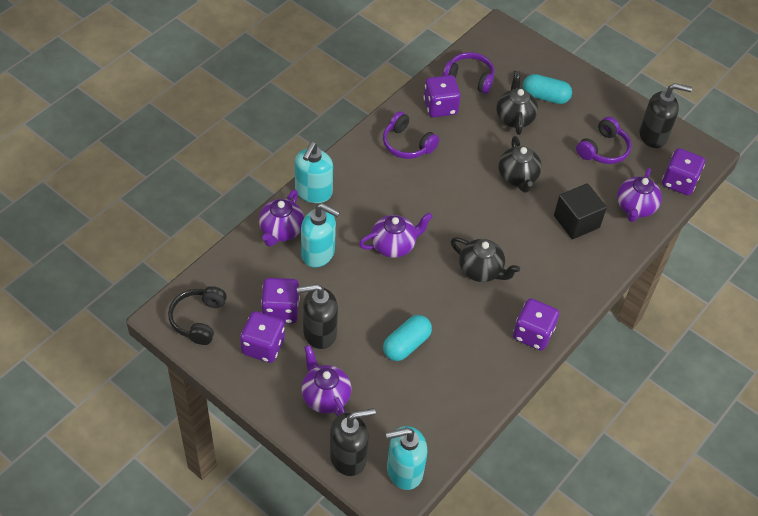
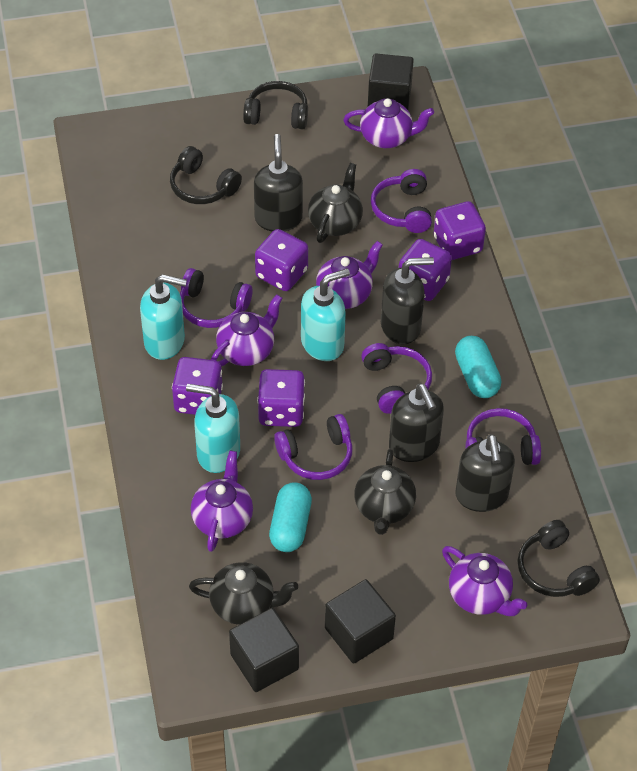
black cube: [554,183,607,239] = 1 -> [229,608,299,692] [325,579,396,664] [368,53,414,110] = 3
black headphones: [168,286,227,345] = 1 -> [170,146,242,204] [243,81,308,129] [518,520,600,597] = 3
black soap dispenser: [297,284,338,349] [330,408,376,476] [639,83,692,148] = 3 -> [254,134,303,232] [381,257,434,344] [389,384,444,462] [456,434,515,512] = 4
purple headphones: [383,111,439,159] [442,52,495,94] [576,117,631,164] = 3 -> [180,268,253,328] [274,414,353,480] [361,343,432,414] [371,169,432,233] [465,408,541,465] = 5
purple teapot: [259,190,304,247] [301,345,351,416] [359,213,433,258] [617,168,662,222] = 4 -> [191,451,253,552] [211,294,283,366] [316,241,383,309] [343,98,434,148] [442,546,527,616] = 5

